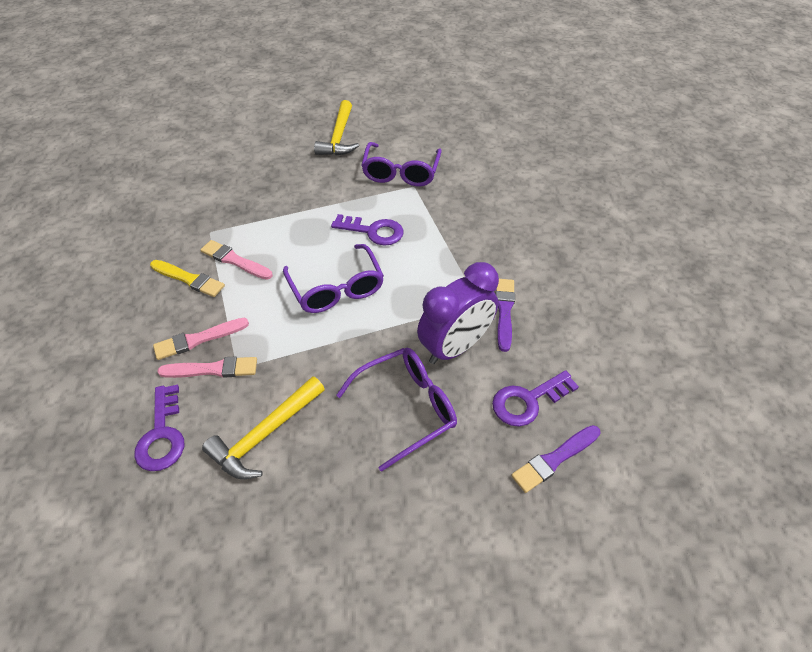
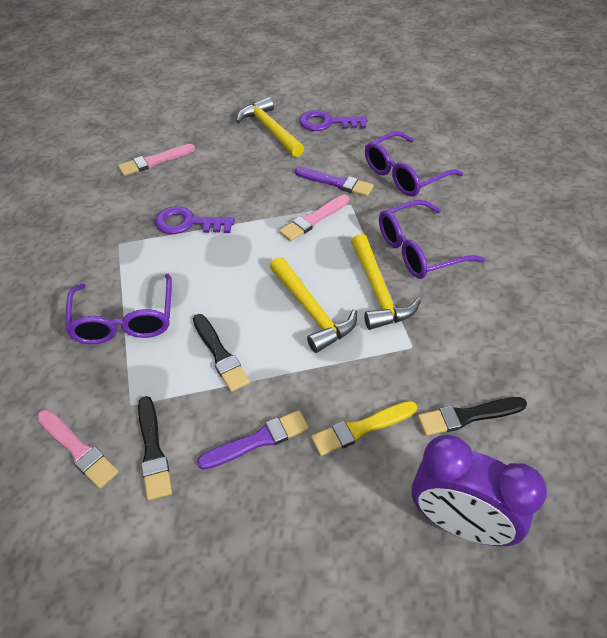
black brush: none = 0 -> [138,396,172,501] [193,314,250,392] [418,397,527,436] = 3
purple key: [134,385,184,471] [331,214,404,246] [492,370,579,427] = 3 -> [155,206,235,234] [299,110,367,131] = 2
yellow hammer: [202,376,325,479] [314,100,359,155] = 2 -> [236,97,304,157] [270,257,357,353] [351,234,421,330] = 3

